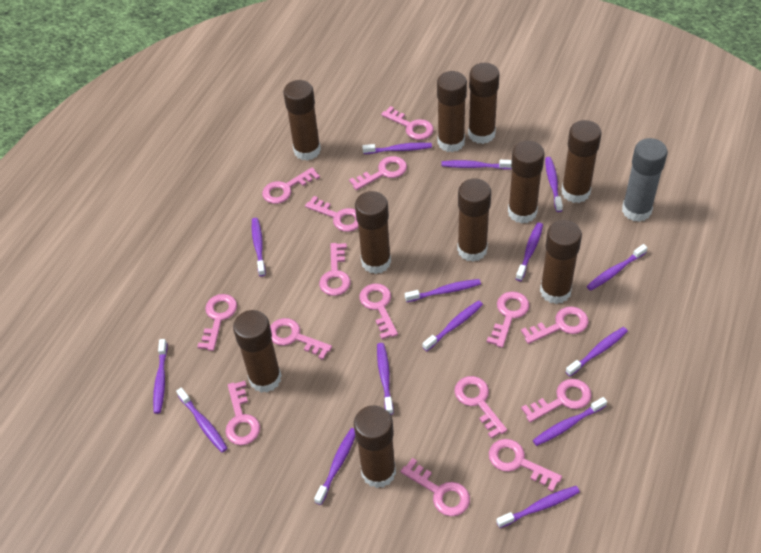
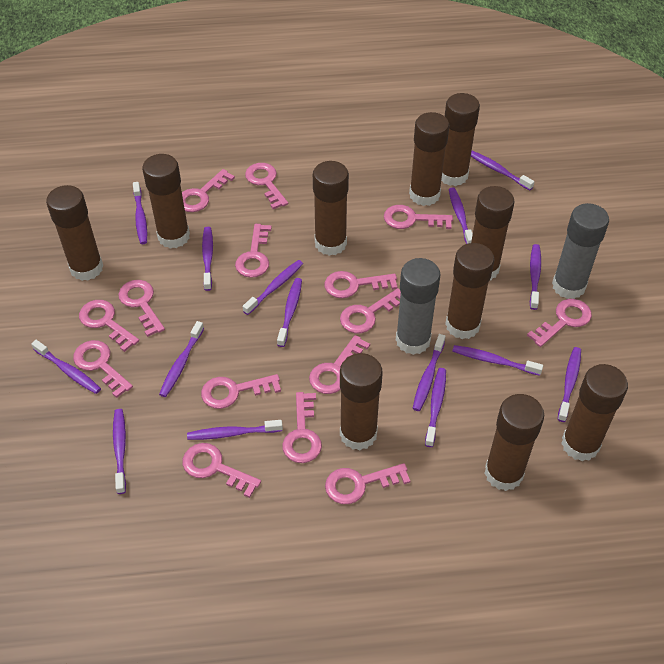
grey glue stick: [622,138,668,222] = 1 -> [396,258,441,355] [552,203,609,299] = 2

